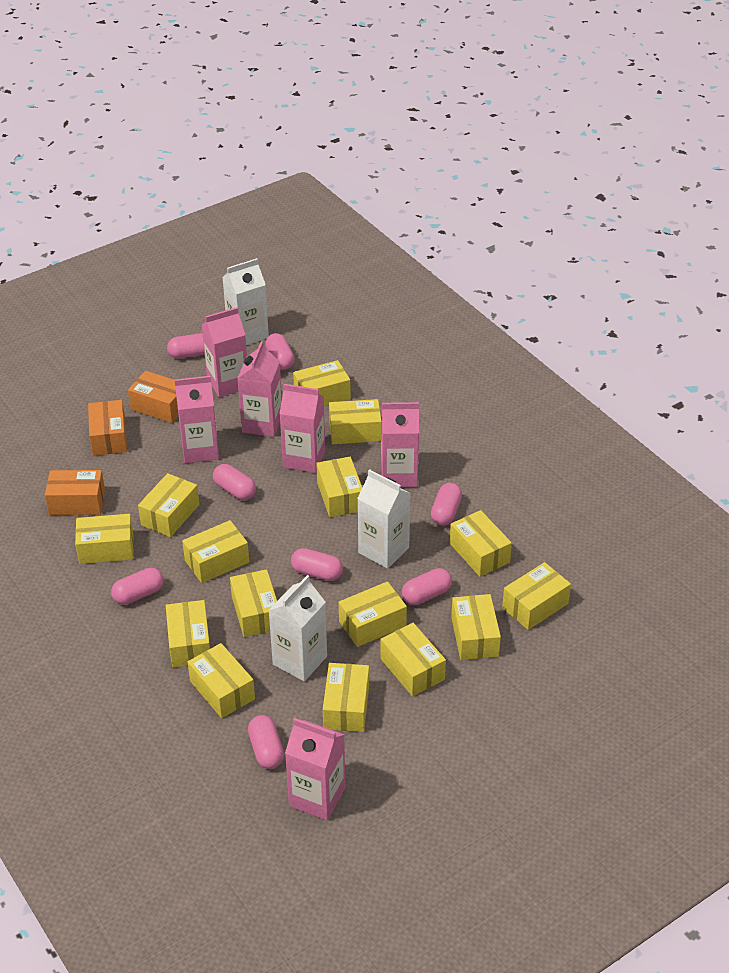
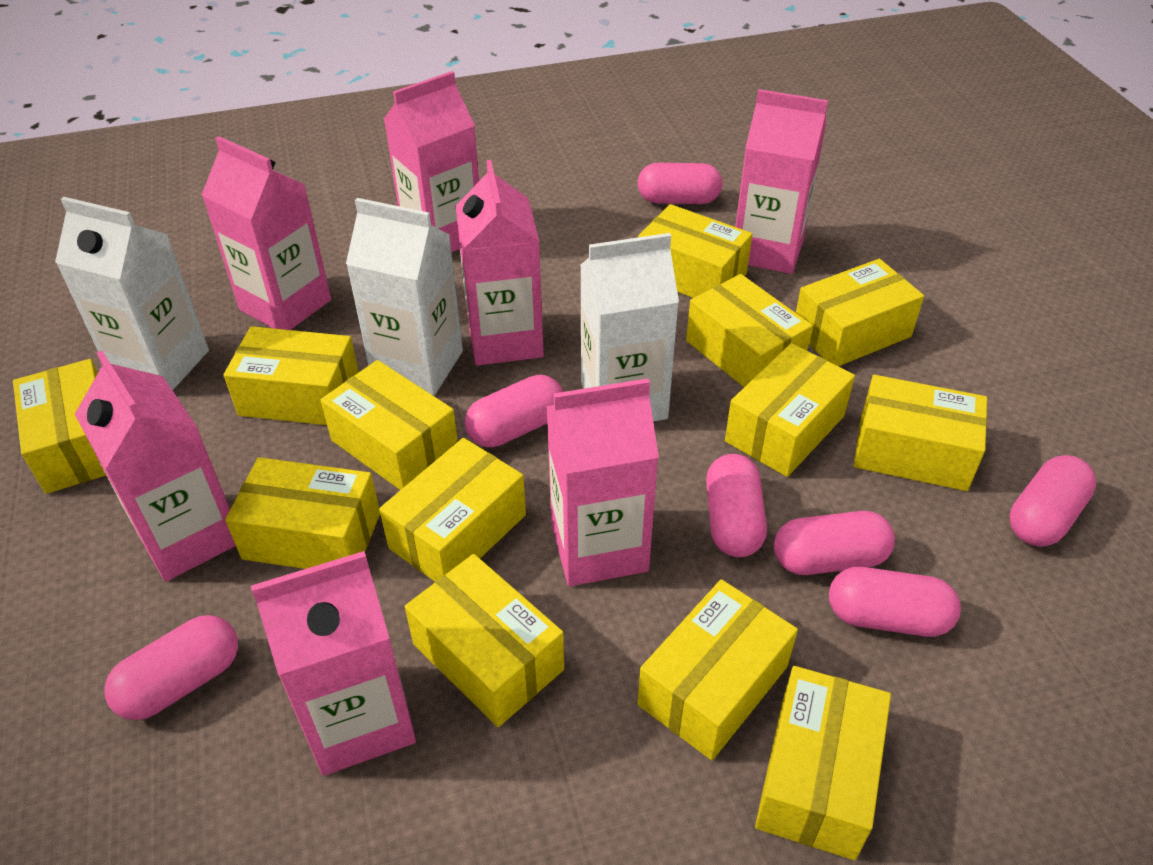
orange box: [45,470,105,515] [88,400,127,456] [128,371,179,423] = 3 -> none = 0
pink capsule: [111,568,164,605] [167,333,205,358] [213,464,256,500] [248,715,284,769] [265,333,295,370] [291,548,343,581] [402,568,452,605] [431,483,462,526] = 8 -> [104,615,238,720] [465,375,563,447] [637,163,723,204] [706,454,767,557] [774,511,895,575] [829,567,961,637] [1010,455,1096,547] = 7
pink carton: [174,376,219,463] [202,307,247,397] [237,341,282,437] [279,384,325,473] [285,718,345,821] [381,402,419,487] = 6 -> [75,351,236,582] [202,136,331,330] [251,551,416,776] [384,71,479,253] [455,160,544,366] [546,378,659,586] [735,89,828,274] = 7
yellow box: [75,514,134,564] [138,473,199,537] [166,600,210,667] [182,520,249,583] [188,643,255,718] [230,569,277,637] [293,360,351,406] [316,457,362,517] [323,663,369,732] [329,399,382,444] [339,581,407,647] [380,623,446,696] [450,510,512,577] [451,594,501,660] [502,562,571,630] = 15 -> [13,359,106,494] [223,326,359,425] [225,457,380,569] [321,360,458,490] [379,438,526,581] [405,554,564,727] [637,579,798,760] [638,204,752,298] [686,274,813,387] [725,343,855,477] [755,666,891,860] [796,259,924,366] [853,375,987,491] = 13

